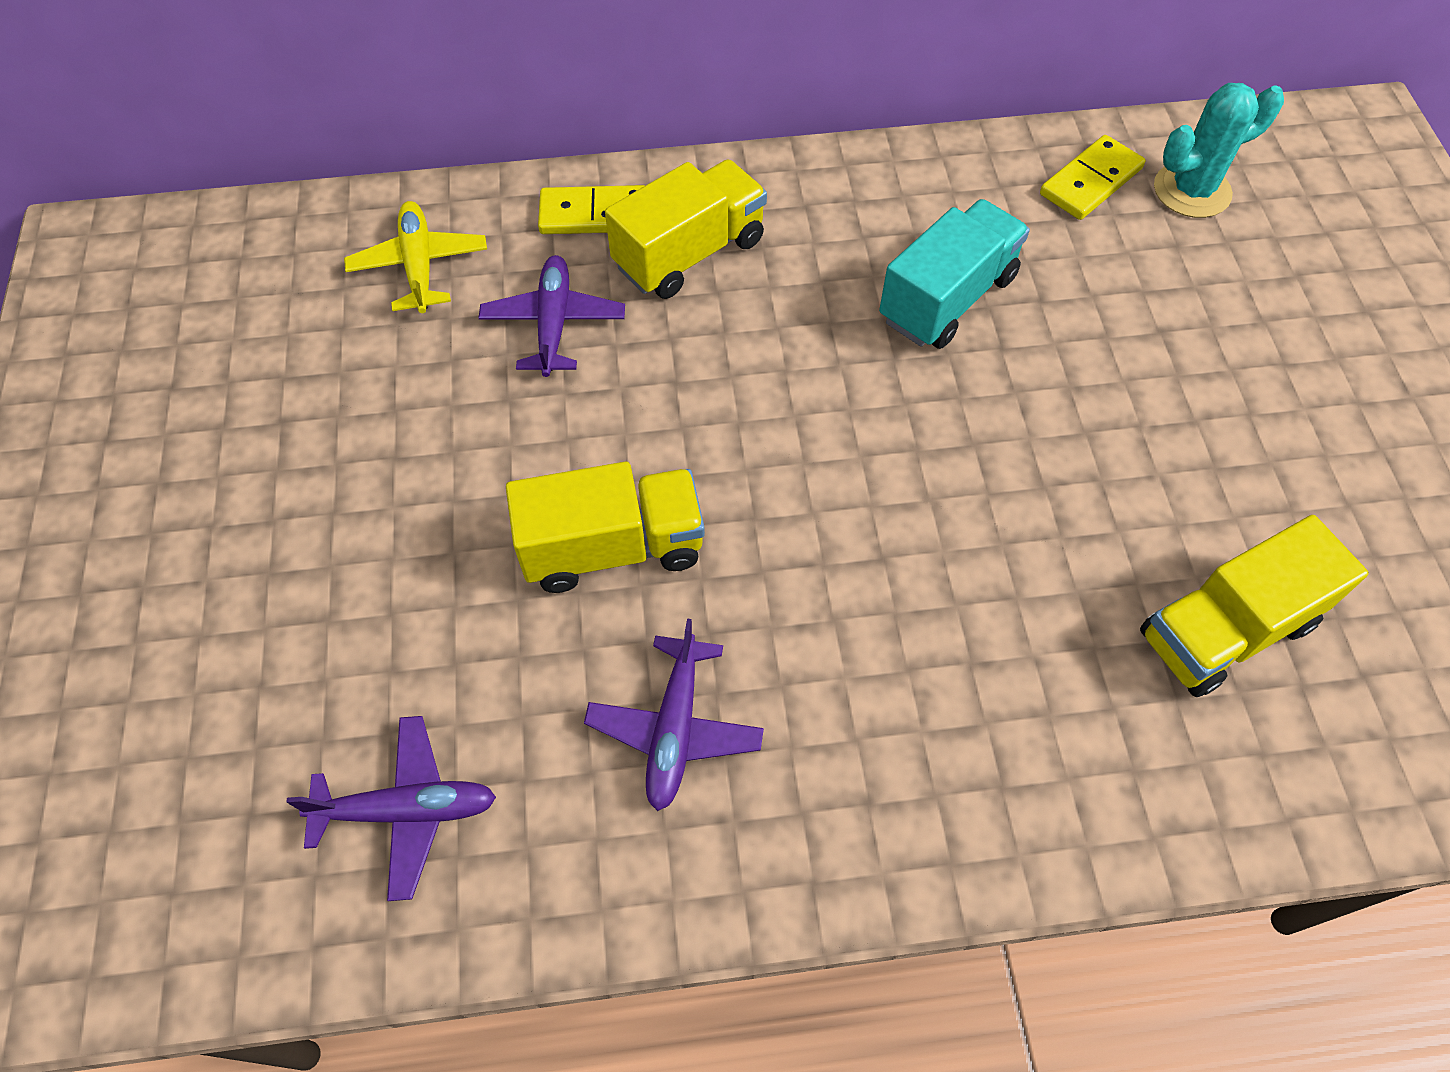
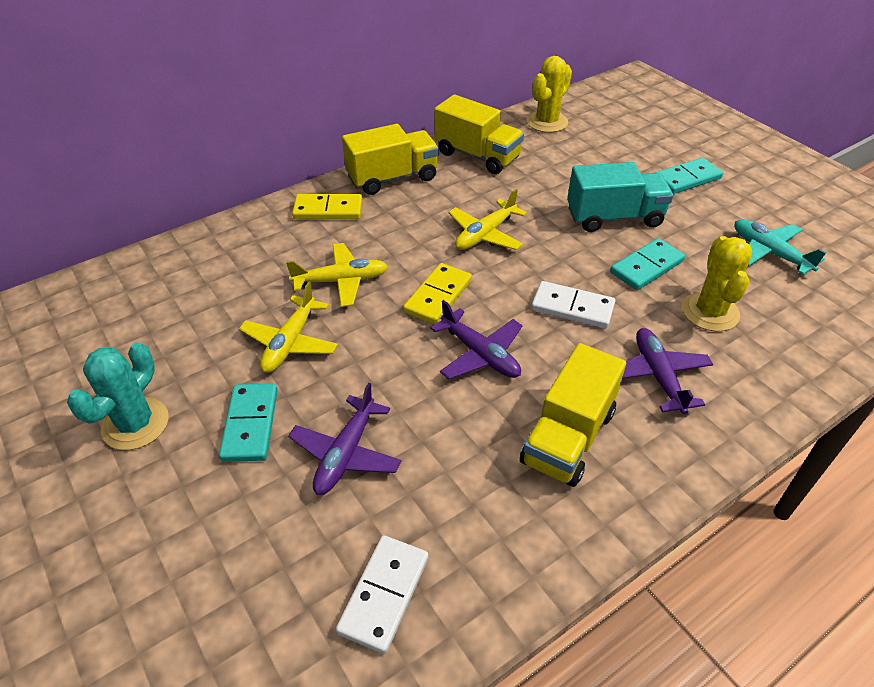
turquoise domino: none = 0 -> [219,384,278,462] [610,238,685,290] [655,158,723,194] = 3
turquoise plane: none = 0 -> [734,219,826,275] = 1
white domino: none = 0 -> [336,535,429,654] [531,281,615,328] = 2
yellow cactus: none = 0 -> [526,56,572,133] [682,236,752,331] = 2
yellow plane: [344,201,487,313] = 1 -> [239,282,338,373] [286,243,388,307] [448,189,527,250] = 3

